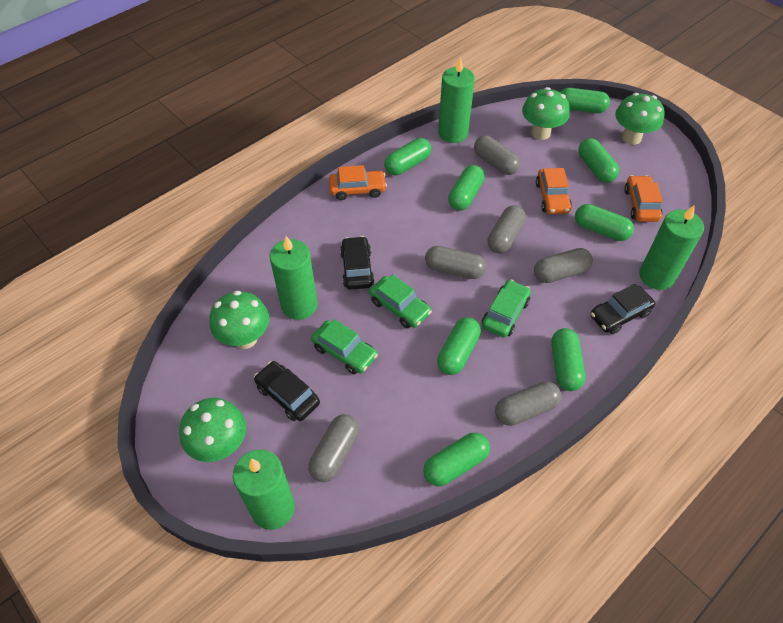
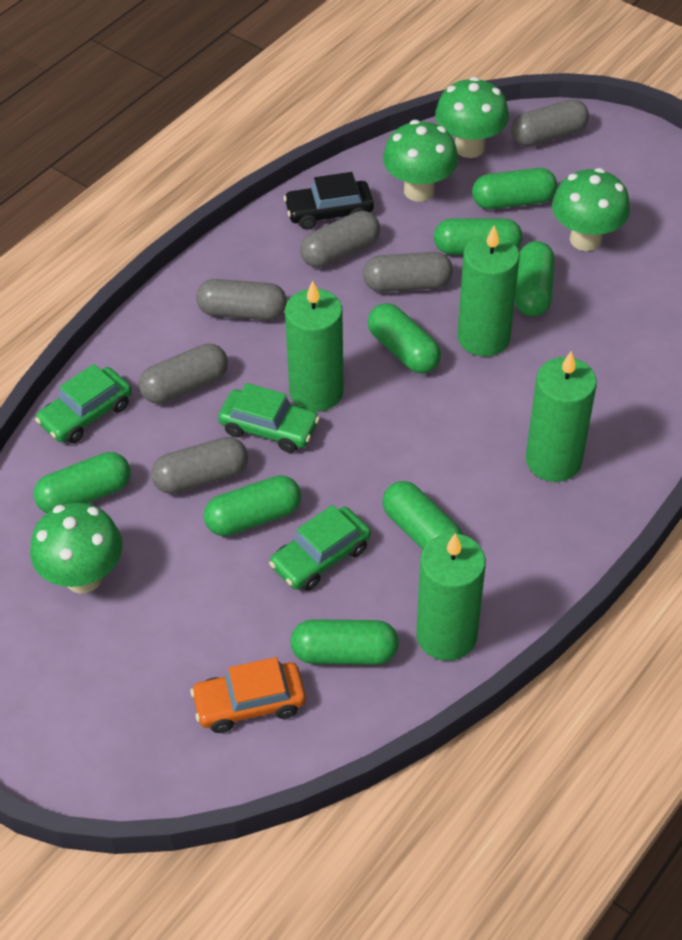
black car: [254,361,320,421] [340,236,375,290] [590,284,655,334] = 3 -> [284,172,374,230] = 1
orange car: [329,165,387,200] [536,168,572,214] [624,175,663,222] = 3 -> [190,657,306,733] = 1

